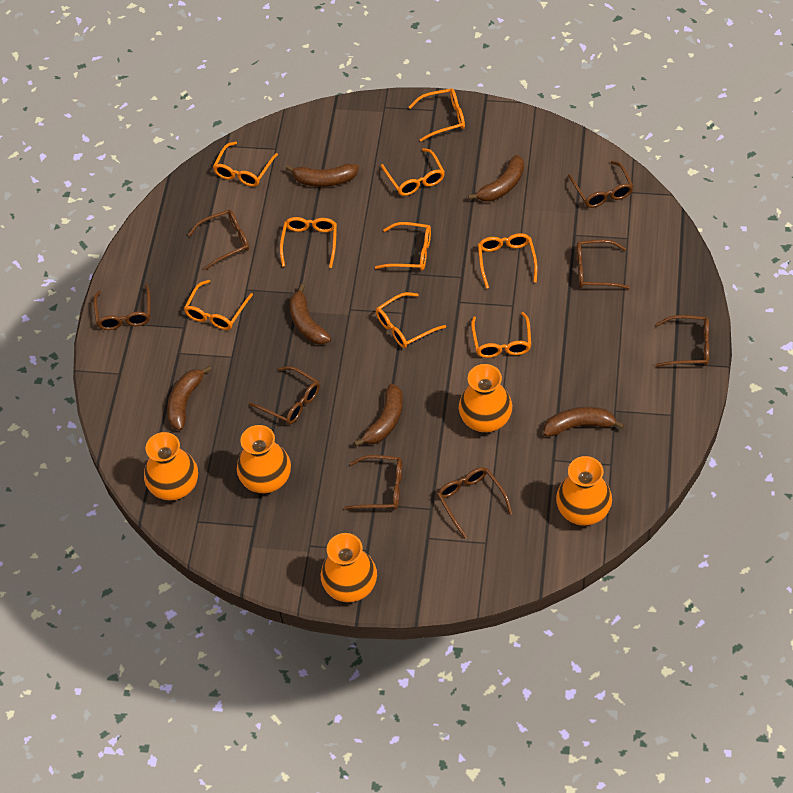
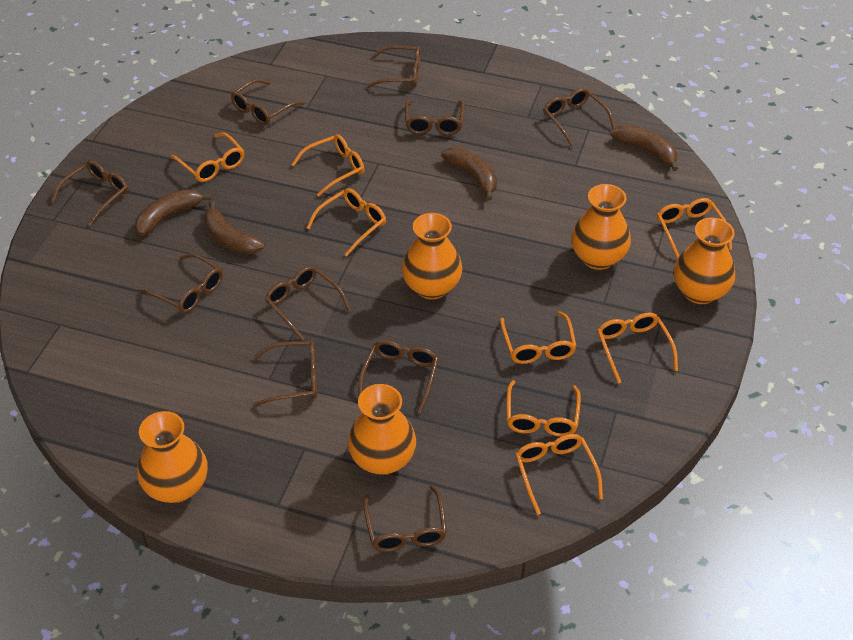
brown banana: [167,366,212,430] [285,163,359,187] [289,284,331,345] [354,384,403,446] [468,155,524,202] [544,407,625,437] = 6 -> [135,189,212,236] [204,201,264,255] [441,147,497,201] [611,125,678,171] = 4
brown glasses: [93,284,150,330] [188,210,249,270] [249,366,320,424] [344,455,402,510] [437,467,513,538] [568,161,634,208] [577,240,630,289] [655,315,709,367] = 8 -> [51,160,129,226] [140,253,223,313] [231,79,305,125] [253,341,317,407] [265,266,351,341] [358,340,439,413] [363,485,447,552] [366,45,420,88] [405,99,465,135] [543,88,615,147] = 10
orange glasses: [184,280,253,330] [213,141,278,186] [280,217,337,268] [375,222,431,270] [376,292,446,348] [381,148,445,196] [409,88,465,142] [471,312,531,358] [478,233,538,289] = 9 -> [171,132,244,182] [291,134,364,197] [307,188,386,256] [500,311,577,364] [506,380,581,437] [515,434,603,515] [597,312,678,384] [657,198,732,259] = 8

